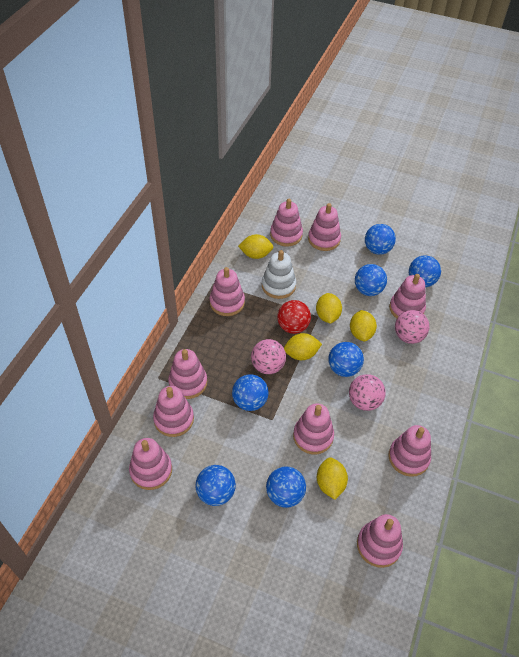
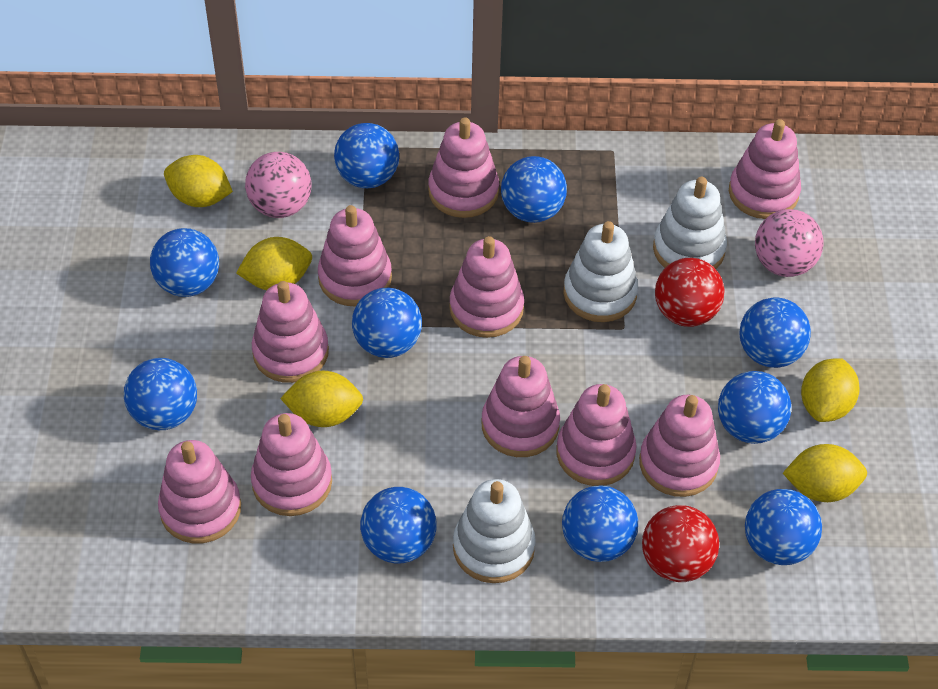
blue ball: [195,465,236,506] [232,374,269,411] [266,466,306,508] [328,342,364,377] [355,264,387,296] [365,224,396,255] [409,255,441,287] = 7 -> [124,358,197,430] [150,228,219,297] [334,123,399,188] [352,288,422,358] [360,487,437,563] [501,156,567,223] [562,485,638,562] [718,371,791,444] [739,298,811,368] [745,489,822,565] = 10
pink ball: [251,339,286,374] [349,374,386,411] [395,310,429,344] = 3 -> [245,152,312,218] [755,209,823,277] = 2
red ball: [277,300,311,334] = 1 -> [642,505,719,582] [655,258,725,327] = 2
white stacking toy: [262,250,296,299] = 1 -> [453,479,536,583] [563,221,638,322] [653,177,727,269] = 3

